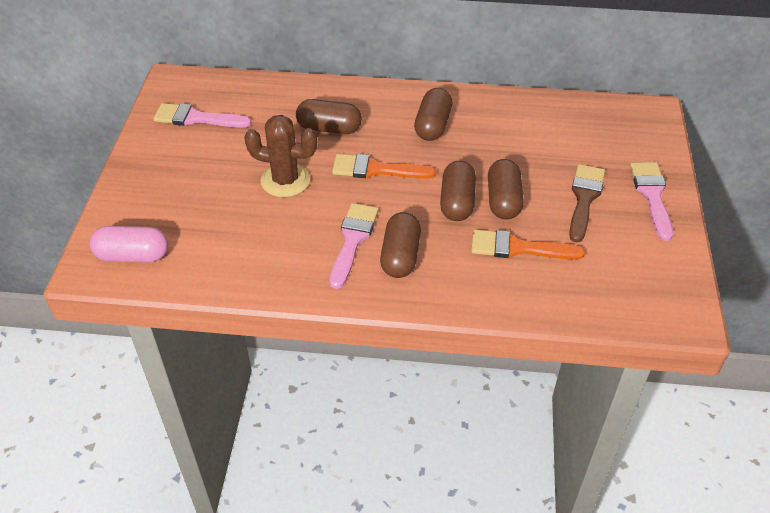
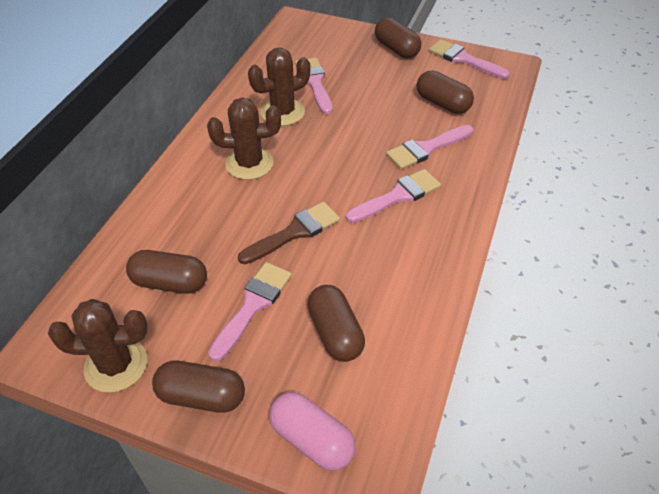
brown cactus: [244,115,317,197] = 1 -> [48,299,148,393] [207,97,281,180] [248,48,310,126] = 3
orange brush: [332,154,436,179] [471,229,585,260] = 2 -> none = 0
pink brush: [153,103,251,128] [330,203,379,289] [630,162,673,241] = 3 -> [208,262,292,362] [295,57,333,115] [346,169,441,223] [386,125,473,169] [429,39,510,79] = 5

